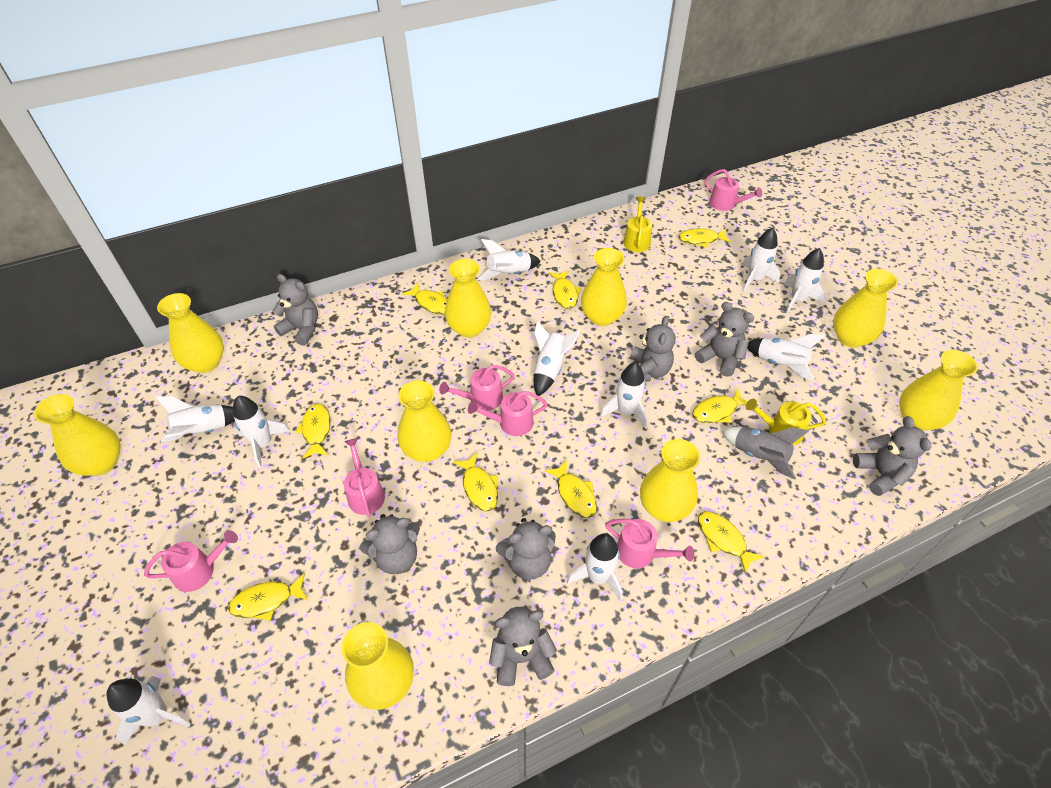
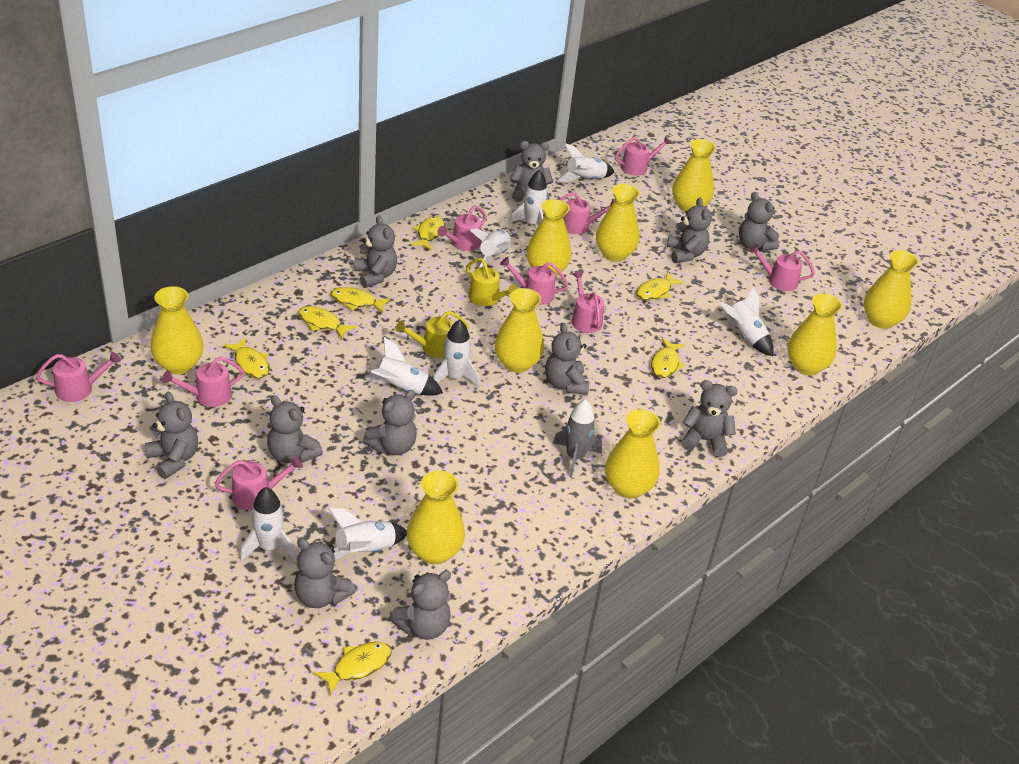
grey teddy bear: [272,274,318,346] [360,514,420,574] [489,607,557,686] [496,518,556,580] [630,316,676,382] [695,302,754,377] [853,416,931,496] = 7 -> [145,392,198,479] [267,395,323,463] [294,538,356,608] [354,216,397,288] [363,390,417,455] [389,570,451,640] [510,141,553,202] [545,323,589,395] [667,197,712,263] [682,380,738,457] [739,192,779,251] = 11
pink watering can: [144,530,238,592] [344,438,385,517] [439,365,515,411] [468,391,548,436] [605,519,694,568] [705,169,762,211] = 6 -> [36,352,121,402] [162,357,244,407] [214,456,303,510] [437,206,487,251] [500,257,569,305] [559,192,614,234] [572,271,604,333] [615,136,672,176] [749,244,815,291] = 9
white rocket: [107,676,191,745] [155,396,235,443] [233,396,289,468] [478,239,541,281] [534,321,581,396] [567,533,623,601] [600,362,648,429] [742,228,780,292] [747,334,825,381] [784,248,825,313] = 10 -> [240,487,297,560] [328,508,407,559] [364,337,443,396] [433,319,480,387] [470,228,511,268] [510,170,548,226] [557,143,614,182] [719,286,774,356] = 8
yellow fish: [228,573,308,621] [295,404,331,459] [402,283,447,315] [453,453,498,511] [544,460,597,518] [549,270,581,309] [679,229,732,248] [692,389,748,423] [698,511,765,574] = 9 -> [224,338,269,379] [298,306,356,339] [314,642,392,695] [331,287,391,313] [411,216,445,250] [636,272,684,300] [651,338,685,378] = 7

